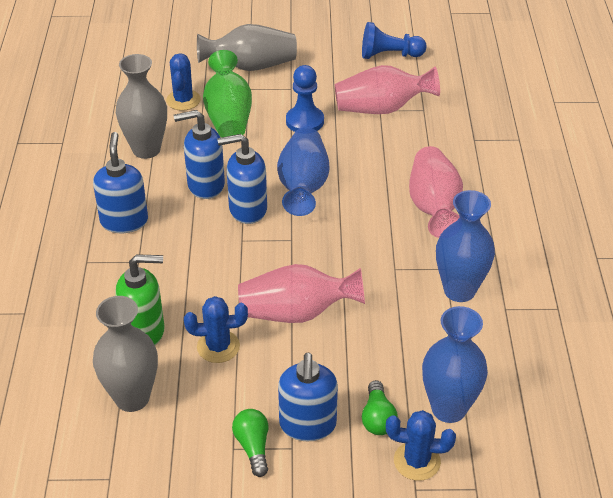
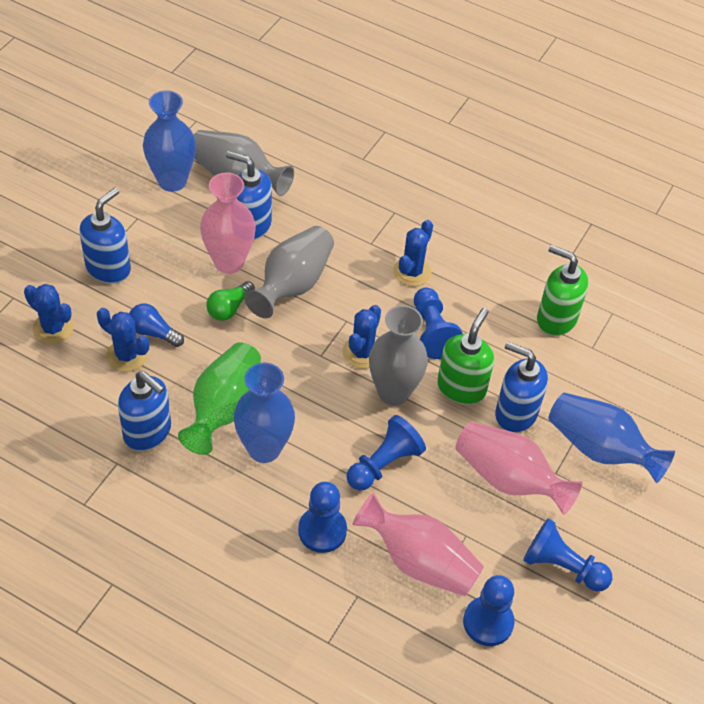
blue cactus: [166,53,201,111] [184,296,248,363] [386,410,456,481] = 3 -> [24,284,74,344] [97,308,149,372] [342,305,381,369] [393,220,433,286] = 4
blue light bulb: none = 0 -> [129,303,184,347] = 1
blue pawn: [286,65,324,132] [362,22,427,59] = 2 -> [298,482,347,553] [346,415,426,491] [414,288,463,359] [463,575,515,646] [523,518,612,592] = 5
green light bulb: [232,409,268,477] [362,380,398,435] = 2 -> [206,281,255,321] = 1
green soap dispenser: [115,254,165,345] = 1 -> [437,308,494,405] [537,245,588,336] = 2

